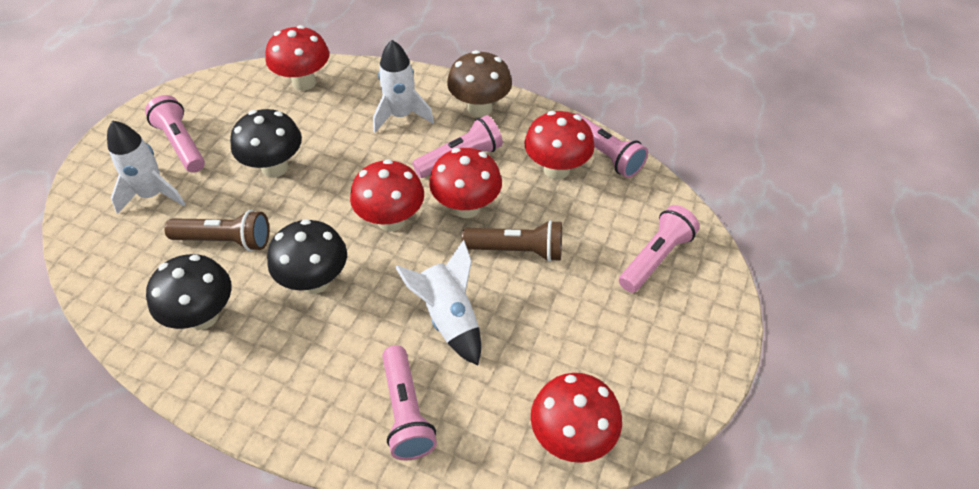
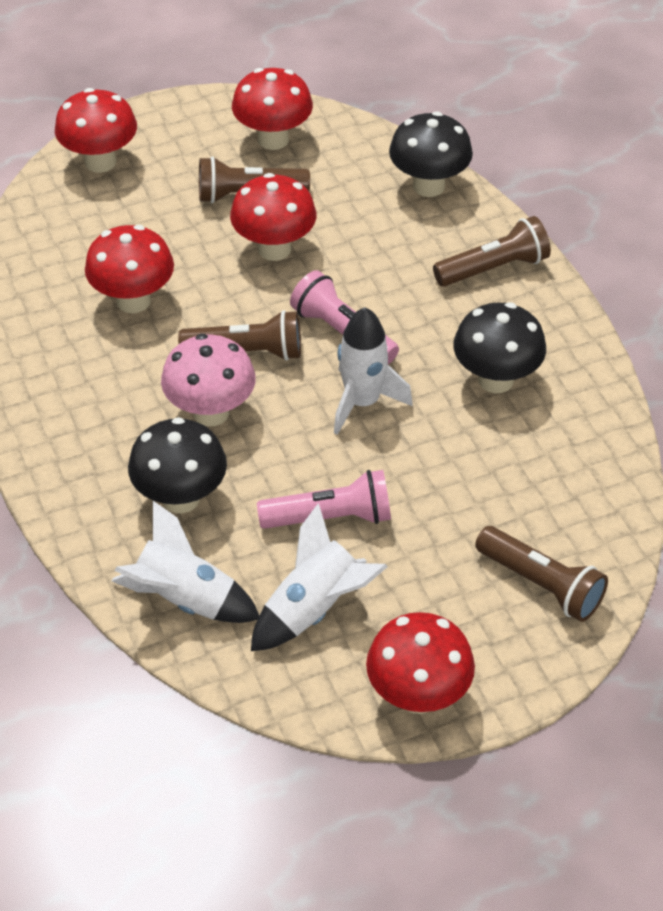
brown flashlight: [165,210,269,251] [462,220,562,262] = 2 -> [178,310,301,361] [199,156,310,203] [433,216,551,287] [475,526,608,622] = 4
brown mushroom: [447,50,512,117] = 1 -> none = 0
pink flashlight: [145,95,205,173] [382,345,437,460] [412,115,503,178] [573,113,648,178] [619,205,700,293] = 5 -> [257,470,391,529] [290,270,399,364] = 2
pink mushroom: none = 0 -> [161,334,256,427] = 1

